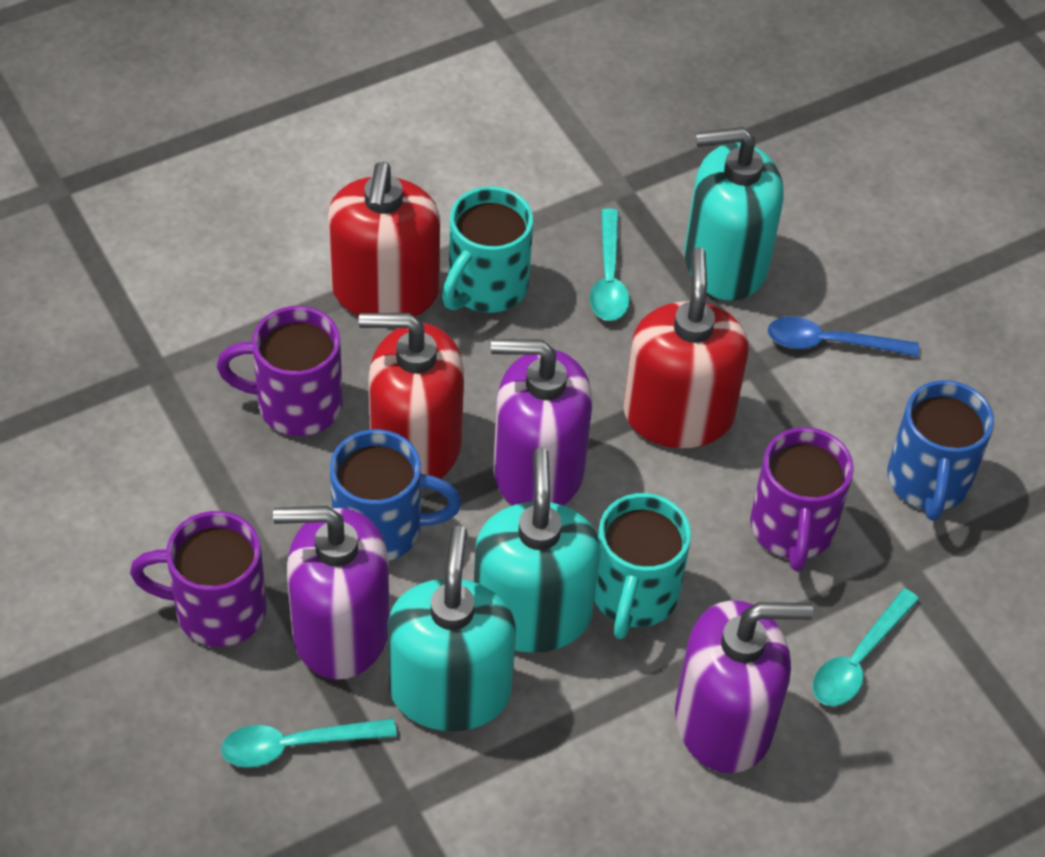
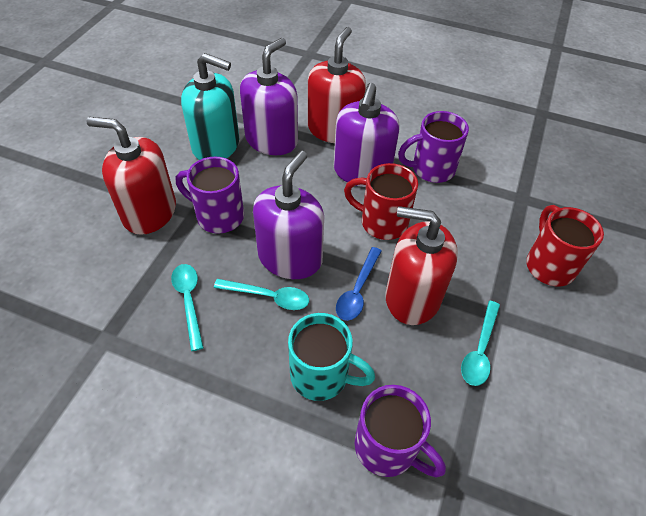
blue mug: [330,429,462,561] [887,380,994,521] = 2 -> none = 0
red mug: none = 0 -> [344,163,418,240] [526,205,604,286] = 2
turquoise mug: [442,186,533,313] [594,493,691,639] = 2 -> [288,313,375,401] = 1
turquoise soap dispenser: [387,526,516,731] [474,448,601,653] [685,127,784,301] = 3 -> [181,53,239,160] = 1

